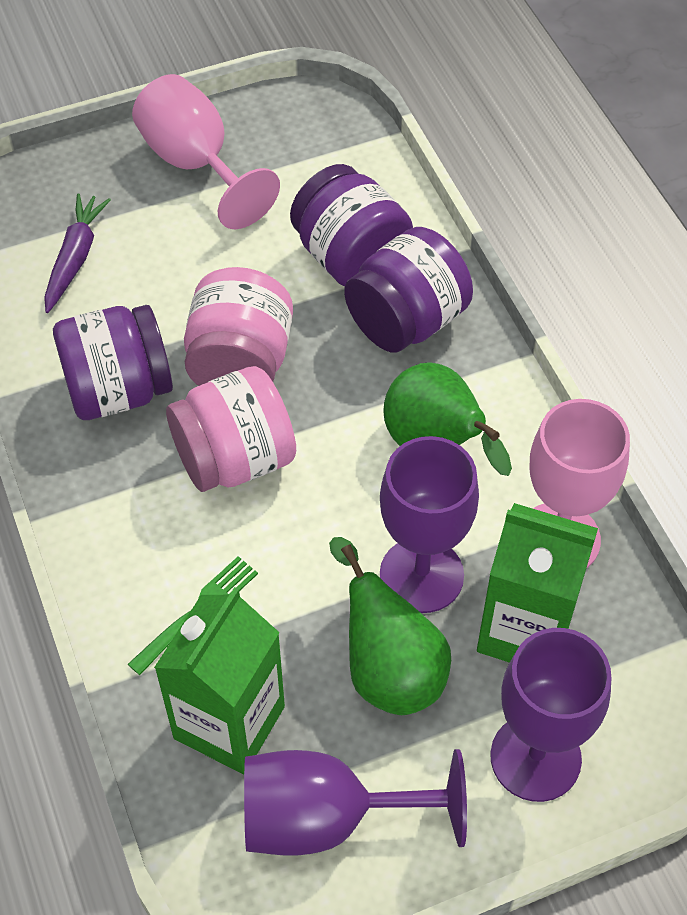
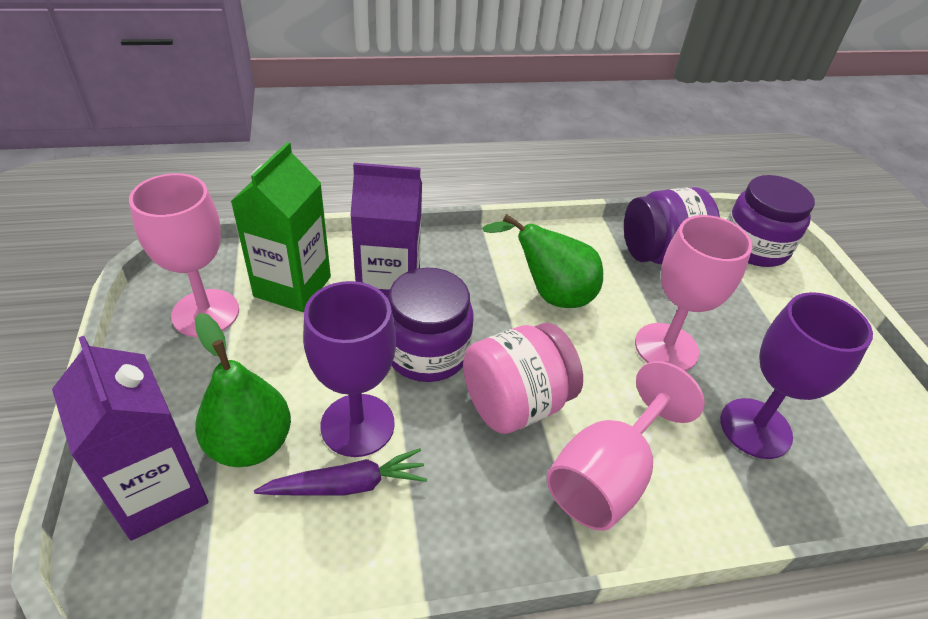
green carton: [154,587,285,774] [477,503,598,663] = 2 -> [230,142,331,312] = 1
green fork: [128,556,258,675] = 1 -> none = 0
pink goblet: [132,74,280,229] [530,399,630,569] = 2 -> [129,173,239,337] [547,361,705,531] [635,215,752,371] = 3
pink jar: [166,366,296,492] [184,267,293,386] = 2 -> [463,323,583,434] = 1
purple carton: none = 0 -> [52,336,209,541] [350,163,422,298] = 2
purple goblet: [244,749,467,856] [380,436,479,613] [490,628,611,802] = 3 -> [303,281,396,457] [720,292,873,459] = 2

